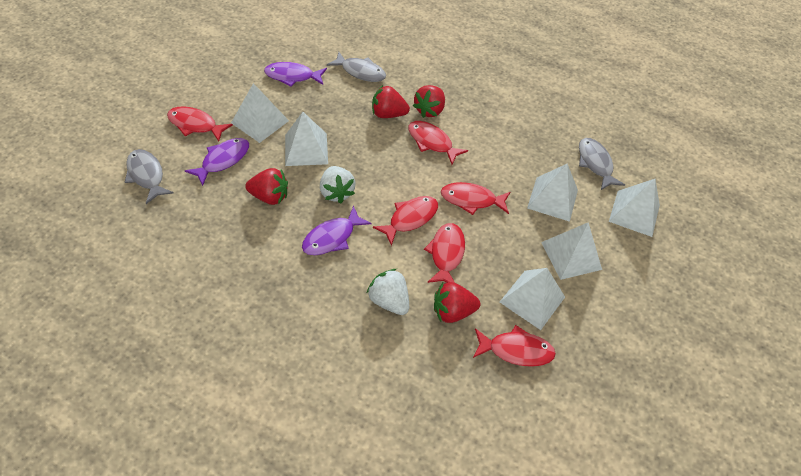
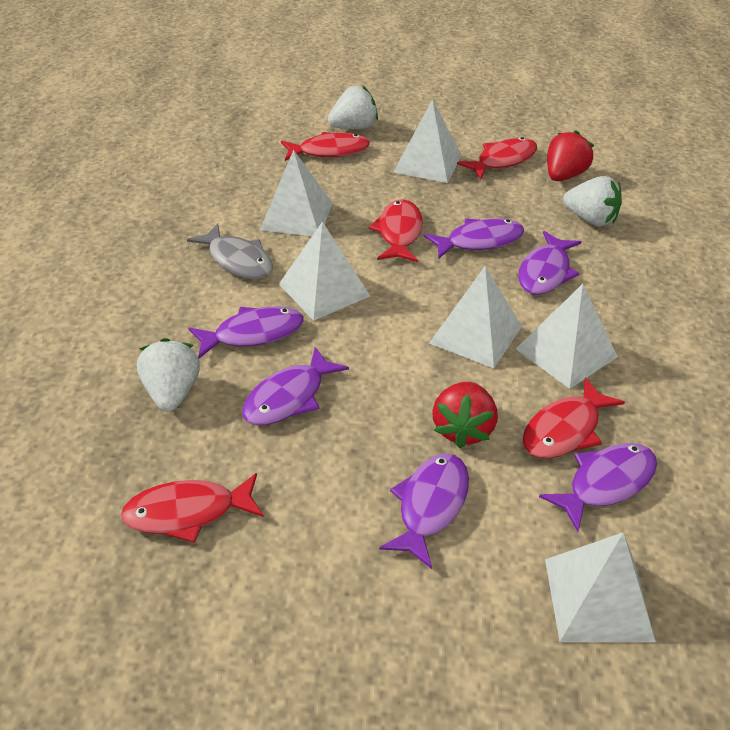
grey fish: [125,149,174,204] [327,52,386,82] [579,138,625,190] = 3 -> [187,223,273,279] = 1
purple fish: [185,138,249,186] [264,62,327,87] [302,206,372,255] = 3 -> [188,306,304,358] [242,347,349,425] [379,453,469,569] [424,218,524,259] [518,231,581,295] [539,443,657,532] = 6
red fish: [167,106,233,142] [373,196,438,246] [408,121,468,164] [424,223,465,283] [441,182,510,215] [473,325,556,367] = 6 -> [121,473,264,543] [281,132,370,161] [369,199,423,262] [457,137,537,179] [523,378,625,458] = 5
red strawberry: [245,168,288,205] [372,85,410,118] [413,85,445,118] [434,282,480,323] = 4 -> [432,382,498,448] [547,130,594,181] = 2
white strawberry: [320,166,356,204] [367,269,409,315] = 2 -> [137,338,200,411] [328,85,378,129] [563,176,622,226] = 3

